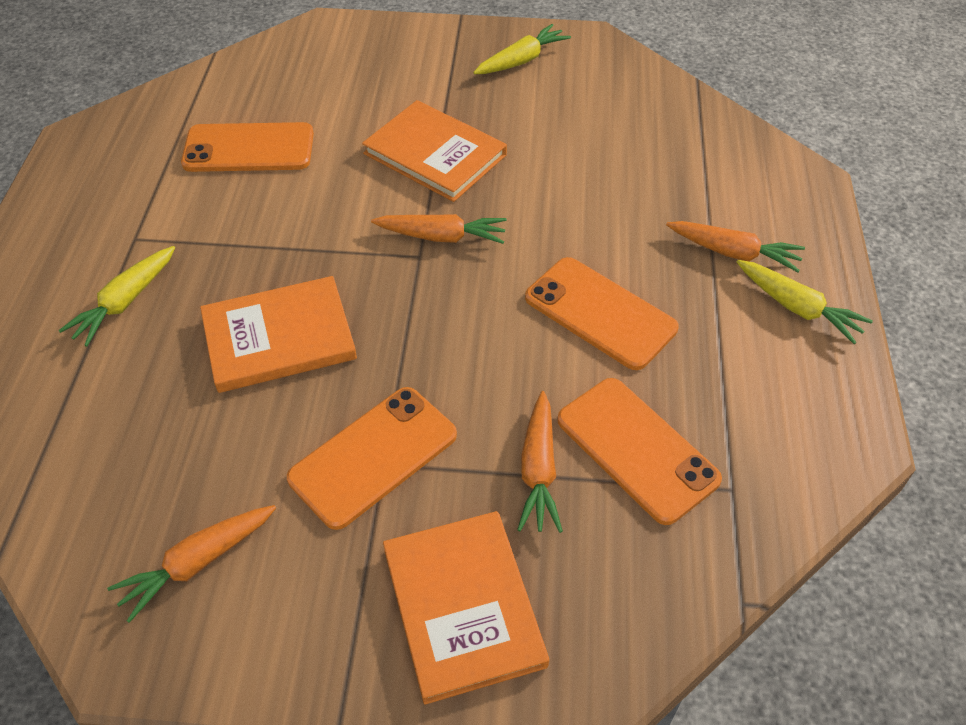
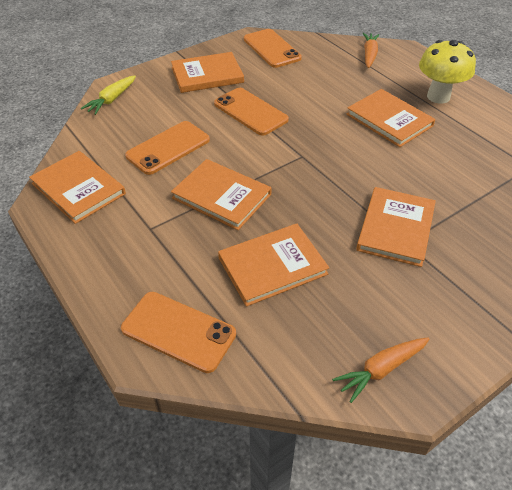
orange book: [200,276,357,393] [362,100,507,202] [383,511,549,705] = 3 -> [29,151,126,224] [171,52,244,93] [171,159,271,230] [218,224,329,307] [347,89,435,147] [356,187,436,267] = 6
orange carrot: [107,505,276,623] [371,214,507,244] [517,391,563,533] [666,221,805,272] = 4 -> [332,338,430,403] [363,33,379,68] = 2
yellow carrot: [58,246,175,347] [473,24,571,74] [737,260,873,344] = 3 -> [81,76,136,115] = 1
yellow mushroom: none = 0 -> [419,40,476,104] = 1

